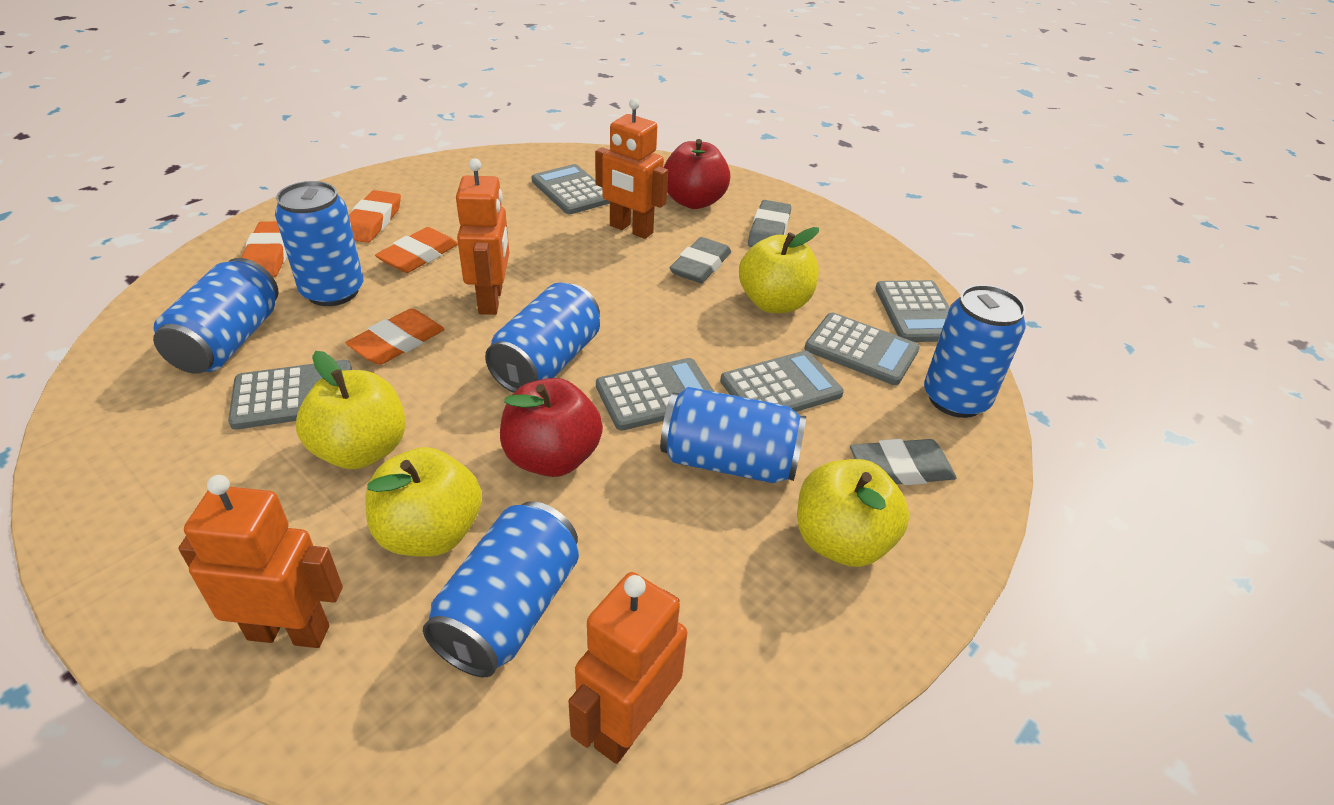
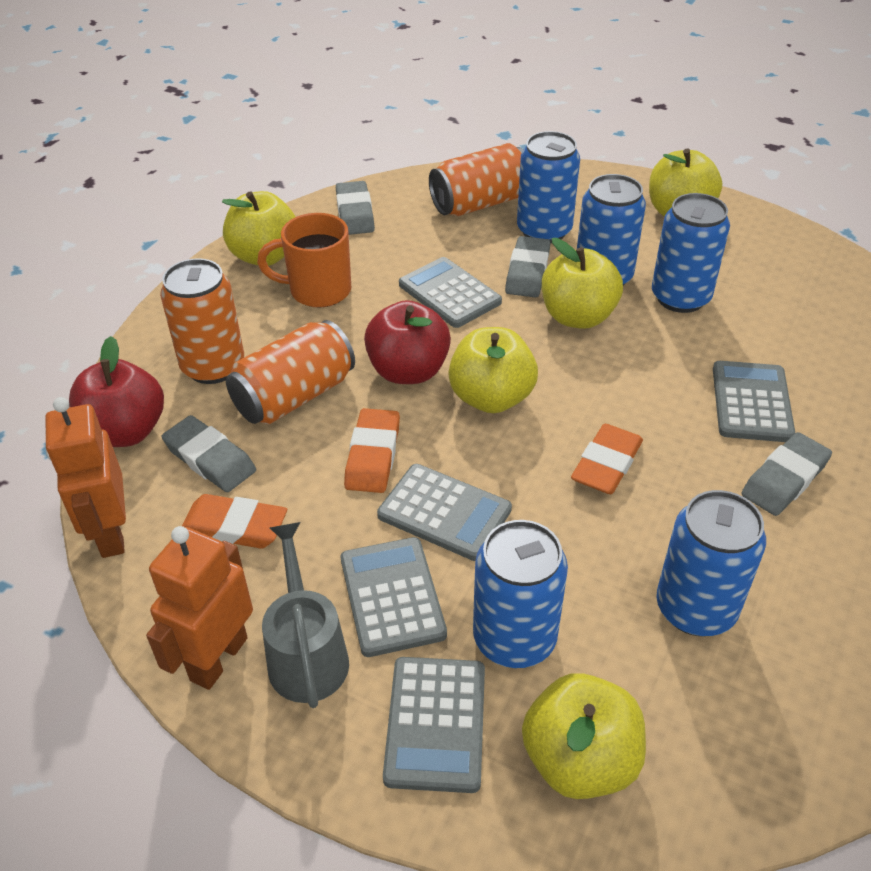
blue can: [153,258,278,374] [275,181,363,306] [423,501,579,677] [485,282,600,393] [660,387,806,483] [924,285,1026,418] = 6 -> [473,520,568,668] [517,131,580,243] [577,174,646,286] [652,193,730,313] [656,490,766,636] = 5
grey calculator: [228,360,352,430] [532,164,610,214] [596,358,714,431] [720,350,844,412] [804,312,920,385] [875,280,950,342] = 6 -> [341,537,447,657] [377,464,512,561] [383,657,485,793] [399,257,502,328] [713,361,795,442] = 5
grey eraser: [670,237,731,283] [748,200,791,247] [850,439,956,485] = 3 -> [162,415,256,492] [336,181,375,235] [505,236,550,298] [741,432,832,516] = 4
grey watering can: none = 0 -> [262,522,349,708] = 1
orange can: none = 0 -> [160,258,244,384] [226,320,355,425] [429,143,523,216] = 3
orange eraser: [241,221,287,277] [345,308,445,365] [349,190,401,243] [375,227,458,273] = 4 -> [182,494,287,549] [344,408,400,493] [571,424,643,494] = 3
orange mug: none = 0 -> [257,213,351,308] = 1
orange robot: [178,475,343,648] [456,158,509,315] [568,572,687,764] [595,98,668,239] = 4 -> [46,397,126,558] [146,526,253,690] = 2
yellow apple: [296,351,406,469] [365,447,482,557] [739,227,819,313] [797,459,910,567] = 4 -> [222,191,296,266] [448,327,538,413] [522,673,646,799] [542,238,623,329] [649,148,722,217] = 5

